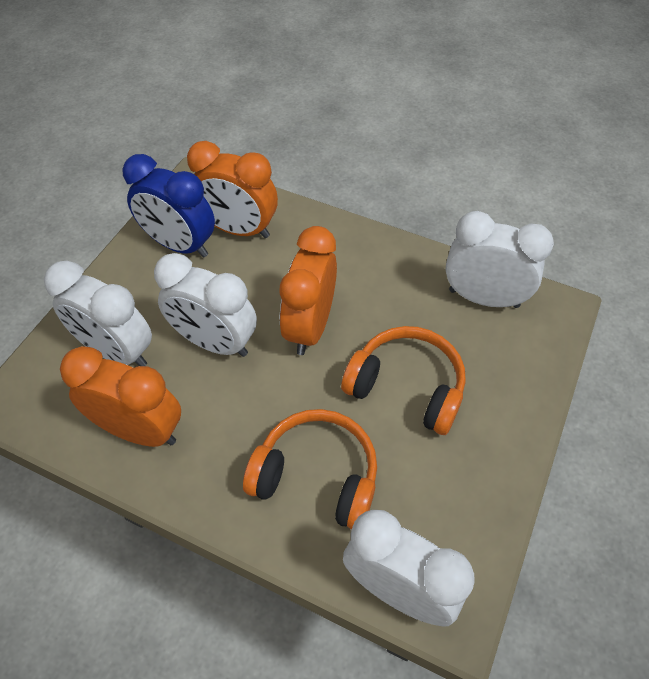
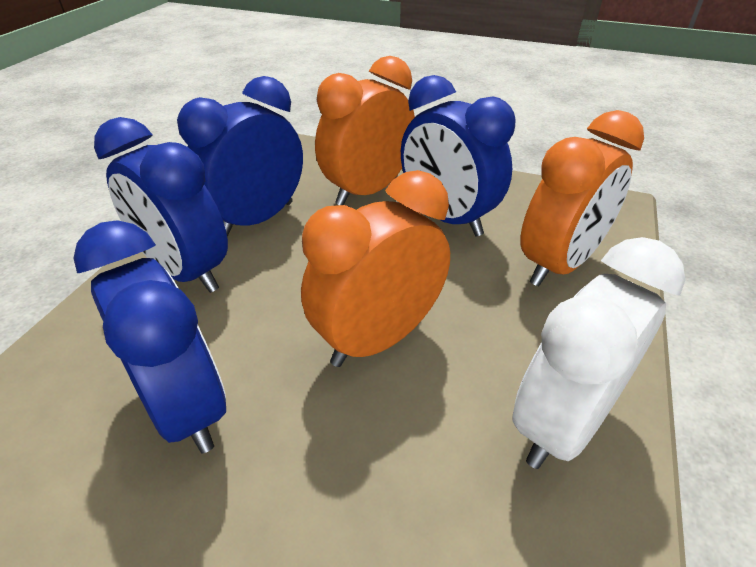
blue clock: [122,154,215,258] = 1 -> [73,220,226,453] [94,117,228,293] [177,76,303,237] [401,75,515,237] = 4
orange headphones: [243,409,377,529] [341,326,466,435] = 2 -> none = 0
white clock: [44,260,152,366] [154,253,257,357] [343,510,475,627] [446,211,554,308] = 4 -> [512,237,685,469] = 1

